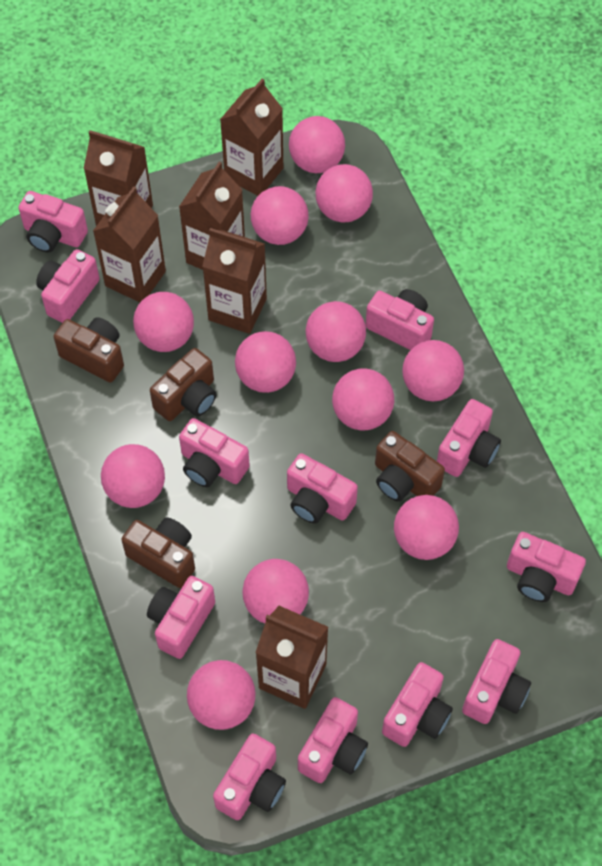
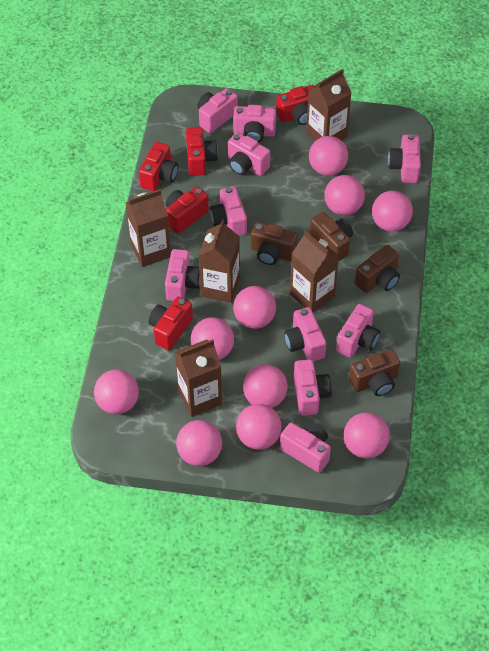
brown carton: [83,130,153,226] [93,186,166,302] [179,161,245,270] [202,228,267,334] [220,78,283,196] [255,606,328,709] = 6 -> [125,189,171,267] [174,339,222,417] [198,219,240,303] [290,230,339,313] [306,69,352,141] = 5
pink ball: [101,444,165,508] [133,292,194,352] [187,660,256,730] [235,331,296,393] [242,559,309,624] [251,186,309,245] [289,116,345,173] [306,301,366,362] [315,164,373,222] [332,368,394,431] [394,495,459,560] [402,340,464,401] = 12 -> [94,370,139,414] [176,420,222,466] [191,317,234,360] [233,286,276,329] [236,404,282,450] [243,364,288,408] [309,136,348,176] [324,175,365,215] [344,412,390,458] [372,191,413,232] = 10
pink camera: [19,191,88,252] [36,249,100,323] [147,576,215,659] [179,418,250,487] [213,734,286,820] [287,453,358,524] [298,697,368,783] [366,289,434,350] [382,662,453,747] [437,399,501,477] [462,639,531,724] [507,532,586,602] = 12 -> [165,249,200,301] [197,88,238,133] [210,186,247,236] [228,132,270,176] [233,105,276,143] [280,423,331,473] [284,307,326,361] [294,359,332,416] [336,304,380,358] [388,134,421,183] = 10
red camera: none = 0 -> [139,142,178,191] [149,297,193,350] [166,186,209,234] [186,127,218,176] [276,85,314,125] = 5

